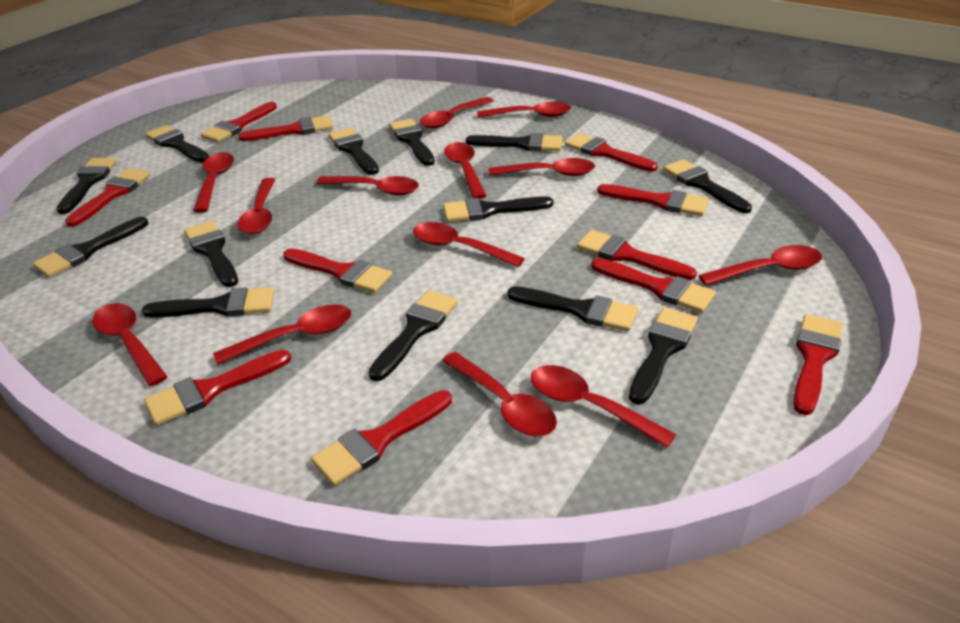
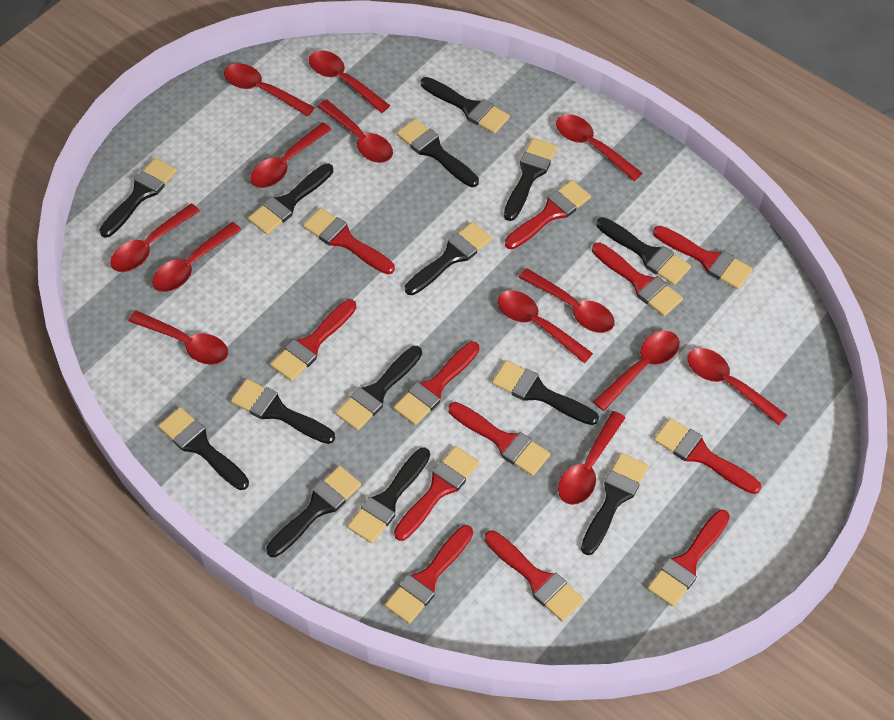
black brush: [32,217,149,278] [56,158,117,214] [142,287,274,318] [145,125,209,162] [184,221,238,287] [328,128,379,175] [368,290,458,381] [389,119,435,166] [443,196,553,222] [466,133,563,151] [507,286,638,331] [629,307,698,404] [663,159,752,213] = 13 -> [99,158,177,238] [158,407,249,490] [231,379,335,444] [248,163,333,235] [266,466,361,557] [336,346,422,431] [347,447,430,543] [397,118,479,187] [405,222,492,295] [421,77,510,134] [492,360,599,425] [504,138,557,221] [581,453,648,555] [596,217,691,285] = 14
red brush: [65,168,151,227] [144,350,291,426] [201,102,277,143] [238,116,333,141] [283,248,393,293] [311,390,452,486] [565,133,658,172] [577,230,697,280] [591,258,716,313] [597,184,709,216] [793,314,843,415] = 11 -> [270,299,357,381] [303,208,395,274] [385,525,473,624] [394,342,480,425] [394,446,479,541] [448,402,550,476] [485,530,584,622] [505,180,591,249] [592,242,683,316] [648,510,730,607] [653,226,753,289] [654,418,761,494] = 12

